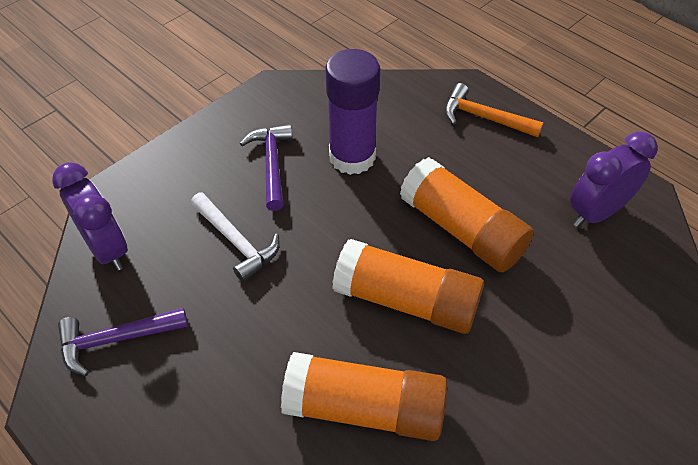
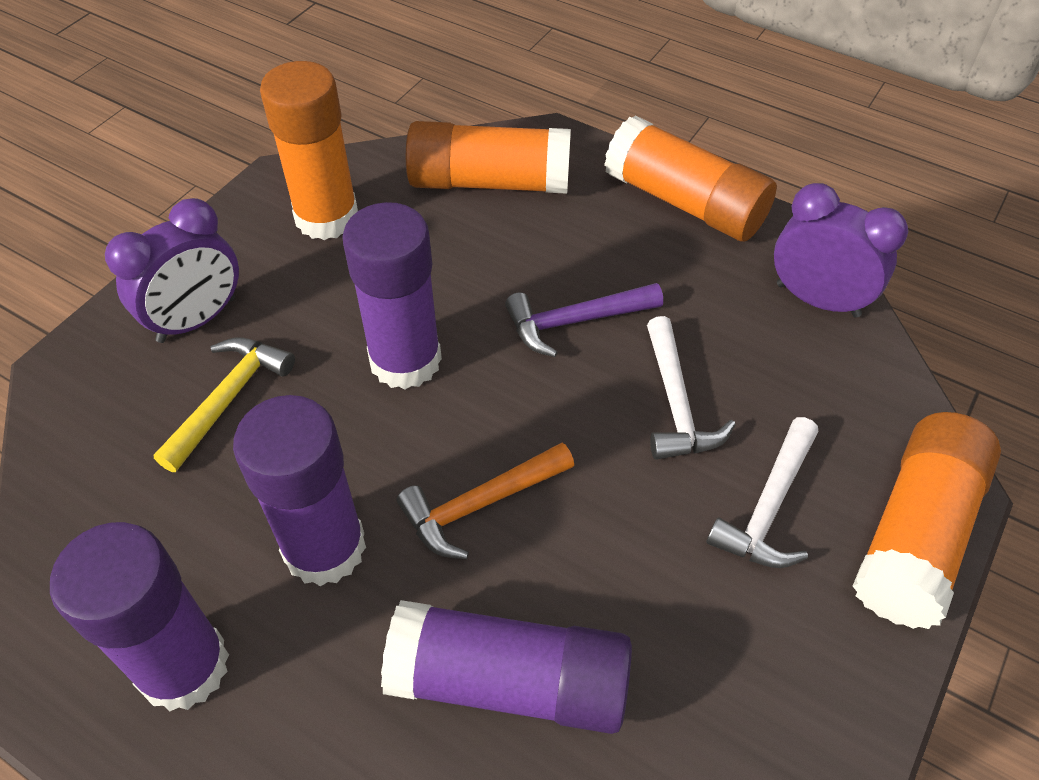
orange glue stick: [281,352,447,441] [332,239,484,334] [400,157,534,272] = 3 -> [260,61,358,240] [406,121,571,194] [604,115,777,242] [853,412,1001,629] = 4
purple glue stick: [326,49,380,175] = 1 -> [50,522,229,712] [233,395,366,586] [342,202,442,389] [381,600,632,734] = 4
purple hammer: [58,308,188,376] [240,124,293,211] = 2 -> [505,283,663,357] = 1
white hammer: [191,192,280,282] = 1 -> [647,316,736,460] [706,417,818,568] = 2
yellow hammer: none = 0 -> [153,337,295,472] = 1

